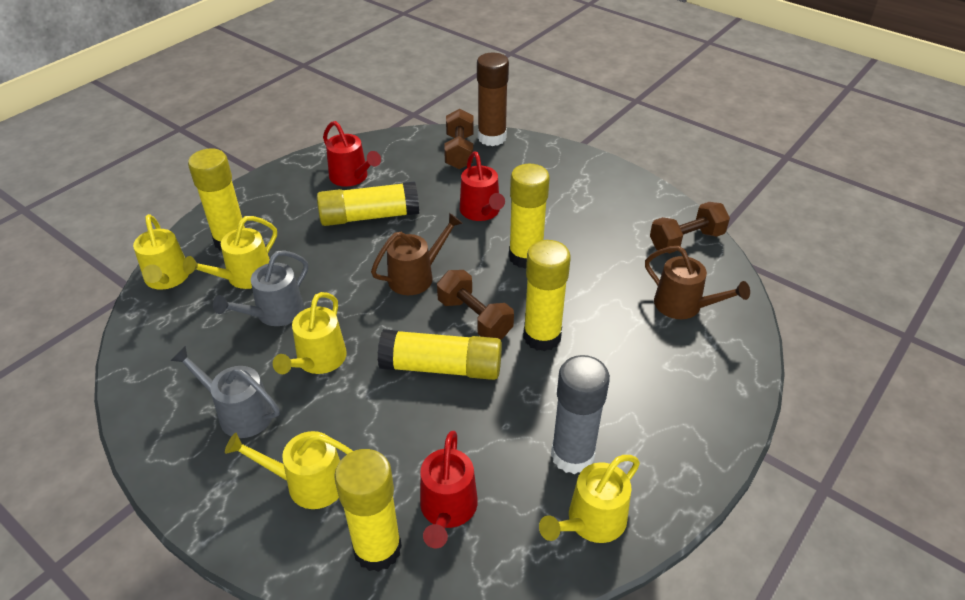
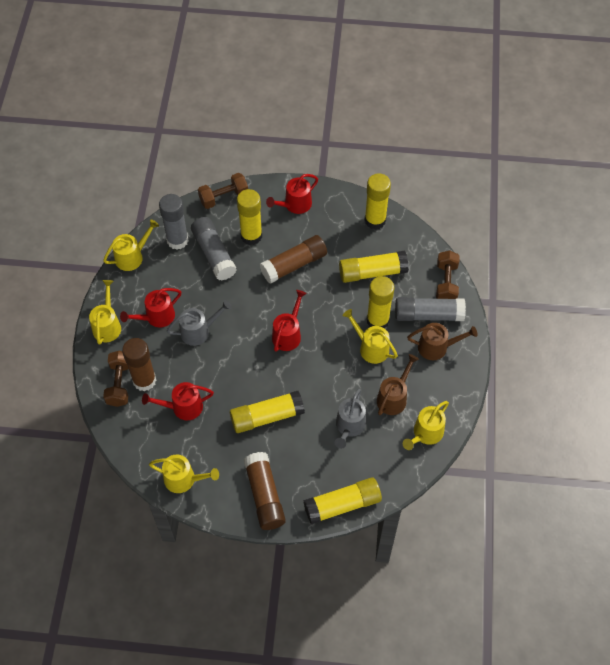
brown glue stick: [477,53,509,146] = 1 -> [122,338,156,391] [244,452,286,530] [260,235,327,284] = 3
grey glue stick: [551,355,610,474] = 1 -> [159,194,189,250] [191,217,237,280] [395,297,466,321] = 3
red watering can: [323,121,381,187] [420,431,478,548] [460,151,505,221] = 3 -> [120,288,181,327] [142,382,214,420] [266,174,318,214] [272,290,307,352] = 4

